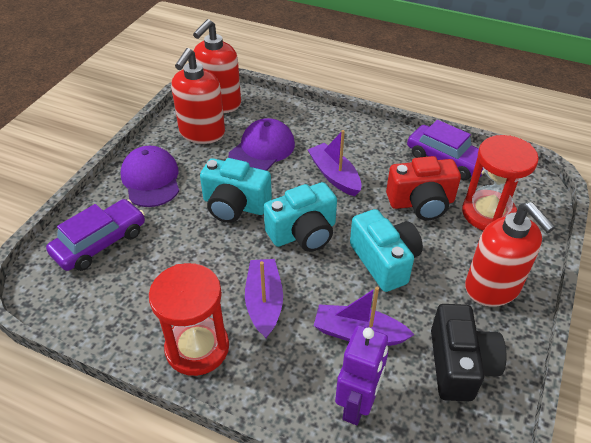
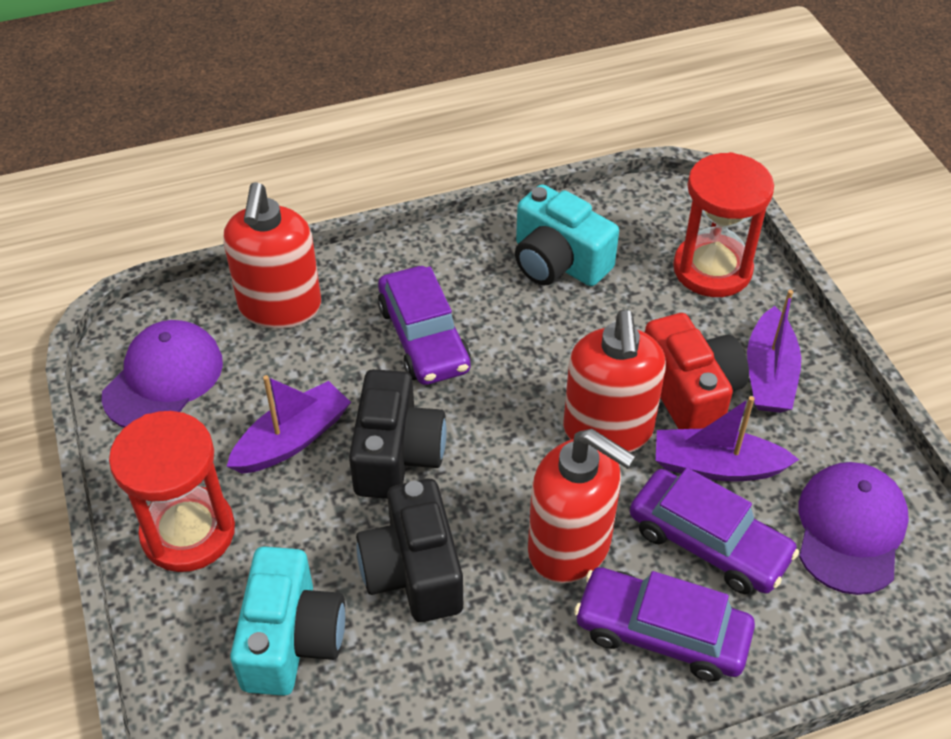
black camera: [431,304,506,401] = 1 -> [349,369,447,499] [356,479,463,622] = 2
purple car: [46,199,145,271] [407,120,485,180] = 2 -> [378,266,471,385] [574,567,755,682] [630,468,799,594] = 3
purple robot: [335,325,388,425] = 1 -> none = 0
turquoise camera: [200,158,272,223] [264,182,337,252] [350,209,423,292] = 3 -> [230,546,345,696] [515,184,619,286] = 2

